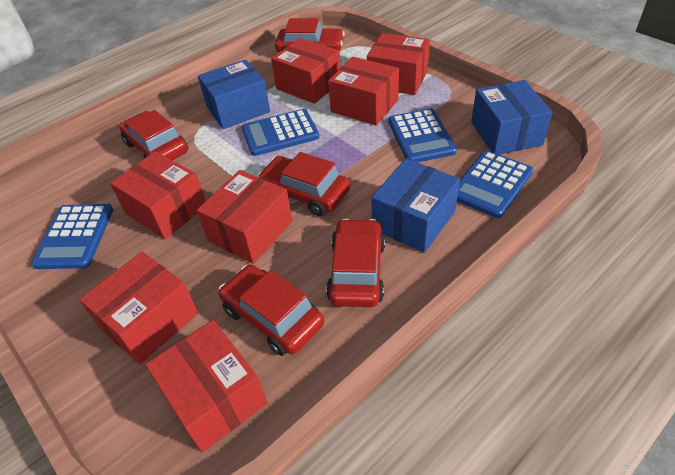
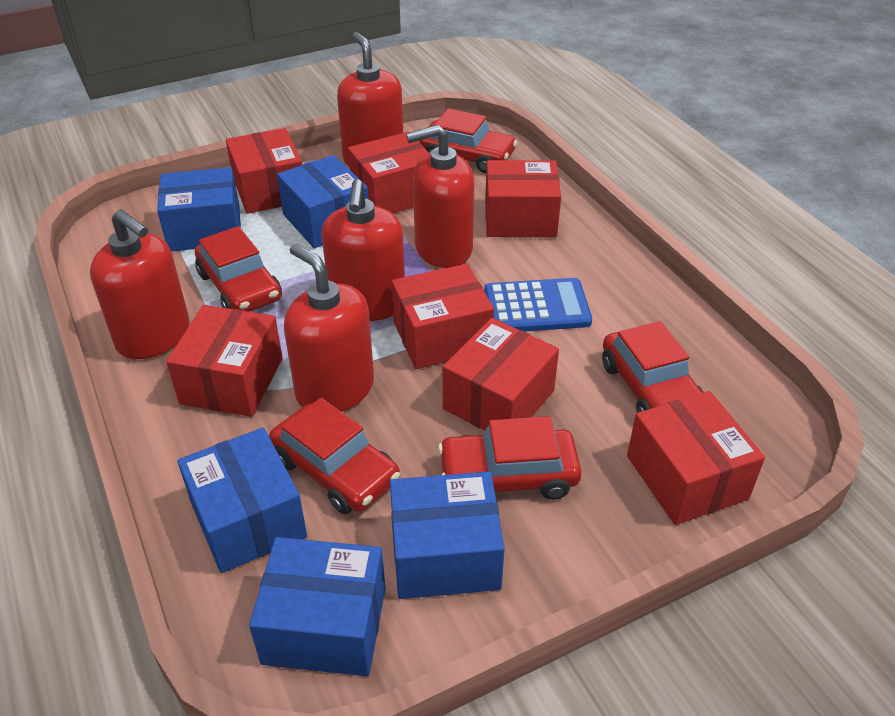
blue box: [198,59,270,129] [371,158,460,253] [471,80,553,154] = 3 -> [157,167,241,252] [178,427,307,573] [249,537,385,676] [277,155,368,248] [390,471,505,599] = 5
blue calculator: [31,204,113,269] [242,109,319,156] [388,109,457,162] [457,151,533,218] = 4 -> [484,278,592,332] = 1
red soap dispenser: none = 0 -> [90,209,190,359] [284,244,374,412] [322,179,405,321] [337,32,403,166] [406,125,474,268] = 5

